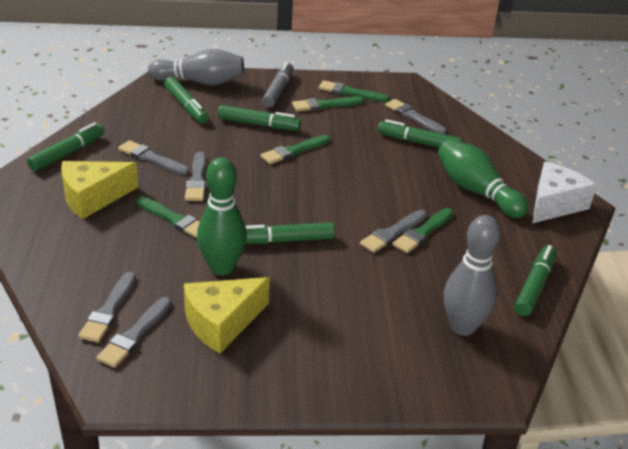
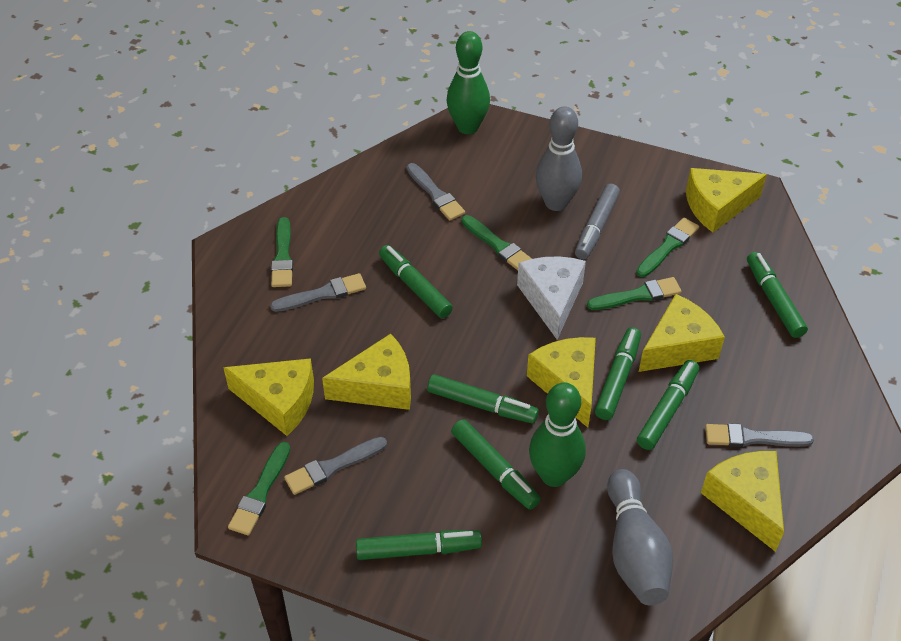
green marker: [27,122,105,171] [164,77,209,123] [218,105,301,131] [245,222,335,244] [378,119,462,148] [514,245,556,316] = 6 -> [356,530,482,560] [379,245,453,318] [427,374,539,424] [451,419,541,510] [595,327,641,420] [637,360,699,450] [747,252,808,338] = 7
grey brush: [78,272,136,342] [96,297,171,368] [118,140,189,175] [185,151,206,201] [360,210,427,253] [385,99,446,134] = 6 -> [270,273,366,312] [284,437,387,495] [407,163,465,220] [705,423,814,447] = 4
yellow cheese: [61,161,138,219] [184,277,270,353] = 2 -> [223,358,314,436] [322,334,411,410] [527,337,596,428] [639,294,725,372] [686,168,767,232] [701,451,784,552] = 6

